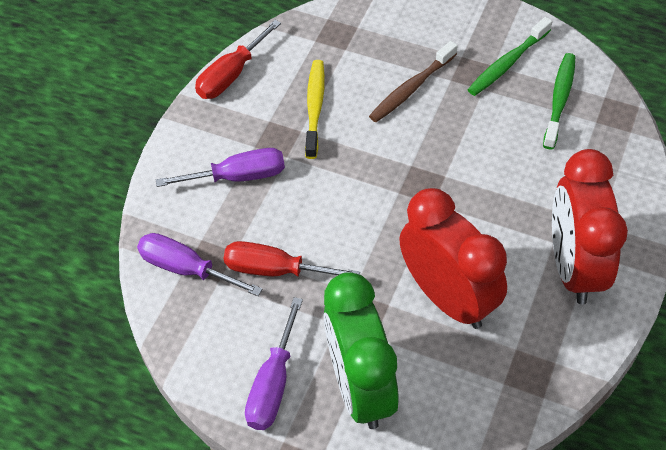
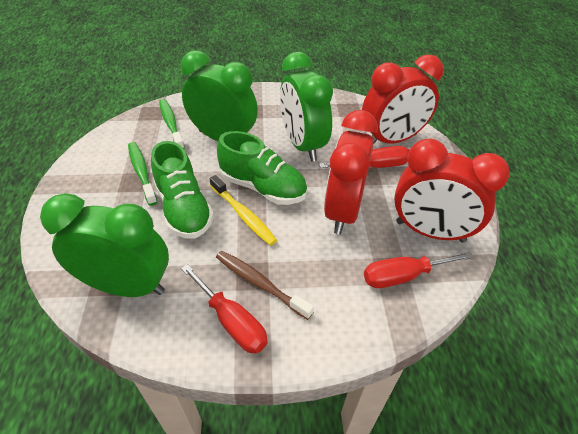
green clock: [324,272,399,429] = 1 -> [40,193,169,297] [181,50,258,141] [280,52,333,162] = 3
green shoe: none = 0 -> [151,141,214,239] [217,131,307,205] = 2
purple screwdriver: [137,233,263,296] [156,148,285,187] [245,297,303,430] = 3 -> none = 0
red clock: [399,188,507,329] [552,149,628,304] = 2 -> [324,110,378,234] [362,55,444,144] [394,139,510,243] = 3
red screwdriver: [195,20,281,99] [223,241,360,277] = 2 -> [181,264,268,354] [319,146,409,168] [364,252,474,288] = 3

